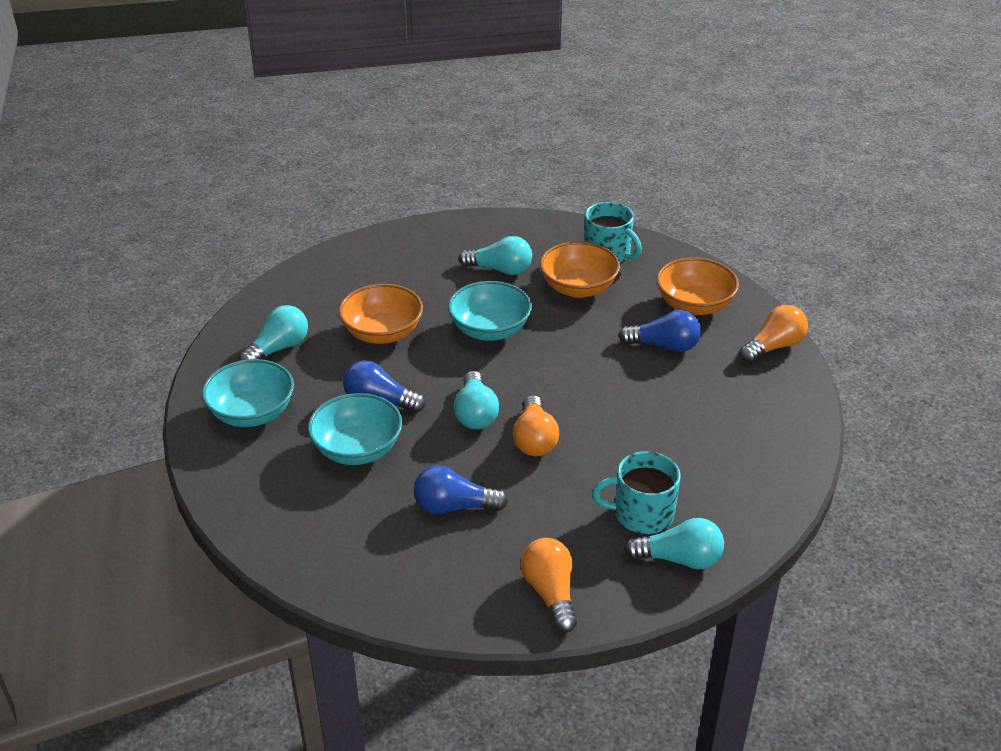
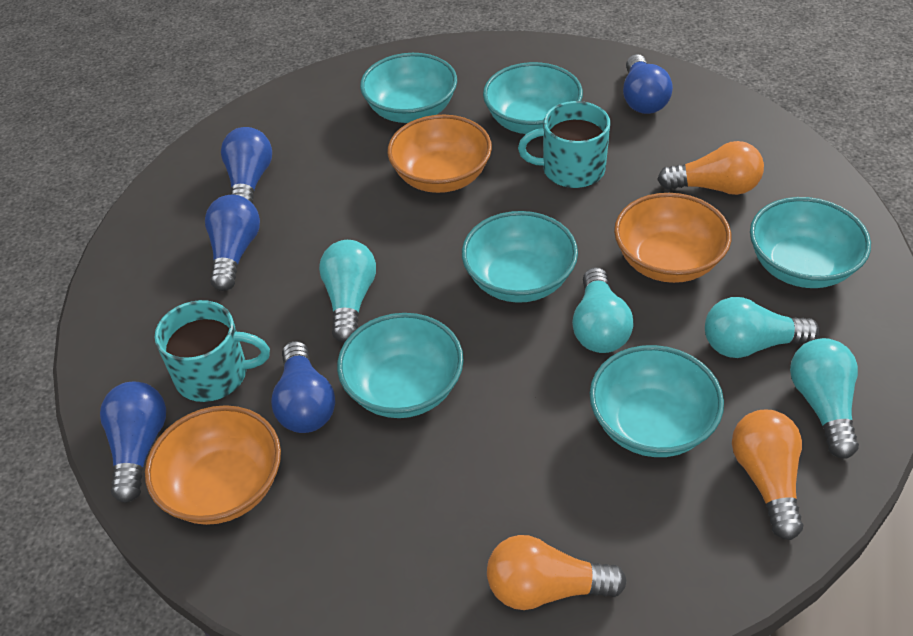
blue light bulb: [343,360,425,413] [414,465,508,514] [619,310,701,352] = 3 -> [100,382,166,503] [205,195,260,291] [221,127,272,203] [271,341,335,433] [623,54,673,114] = 5
turquoise bowl: [202,359,294,427] [308,393,403,465] [448,281,532,341] = 3 -> [337,313,464,418] [360,53,457,123] [462,211,578,303] [483,62,583,134] [590,345,724,457] [750,197,871,288] = 6

